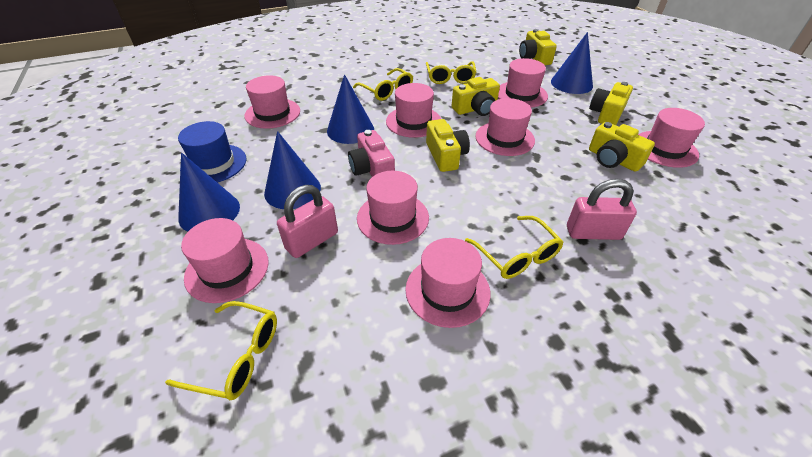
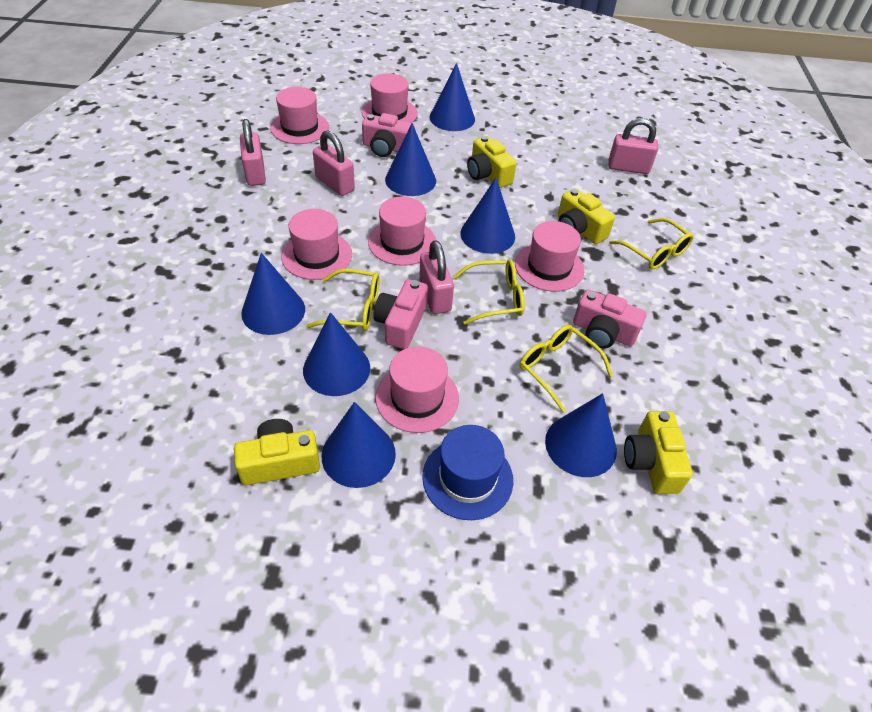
blue cone: [178,153,240,232] [264,131,321,209] [327,74,374,144] [551,32,593,94] = 4 -> [241,253,305,335] [303,312,370,396] [322,402,396,488] [385,123,436,196] [430,63,475,131] [460,178,515,254] [545,393,617,477] = 7
pink camera: [348,130,395,177] = 1 -> [362,113,414,157] [373,279,428,349] [573,289,647,349] = 3
pink hat: [181,218,269,303] [245,75,300,129] [357,171,429,245] [386,83,441,138] [405,238,491,328] [475,98,535,156] [498,58,548,108] [638,108,705,168] = 8 -> [270,87,329,144] [281,209,352,280] [362,73,417,123] [368,197,436,266] [375,346,459,433] [515,221,584,292] = 6
pink padlock: [277,185,338,258] [567,179,637,240] = 2 -> [240,119,266,186] [313,130,355,196] [419,240,454,314] [608,118,658,174] = 4
yellow camera: [426,119,470,172] [452,77,500,116] [519,29,557,65] [589,82,633,125] [589,122,655,172] = 5 -> [234,419,320,485] [467,136,516,188] [558,188,615,244] [624,411,693,494] = 4

